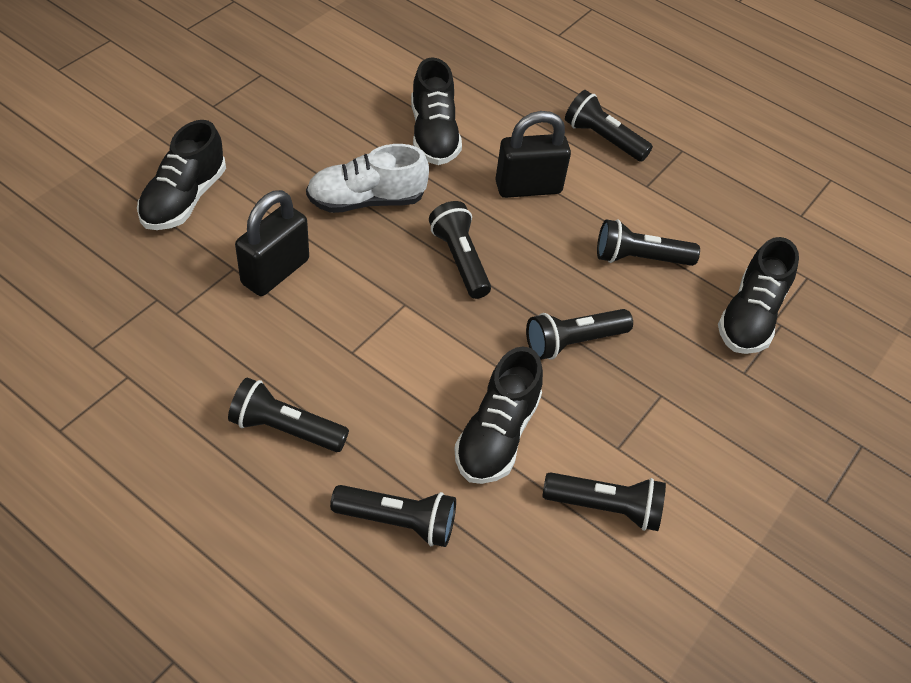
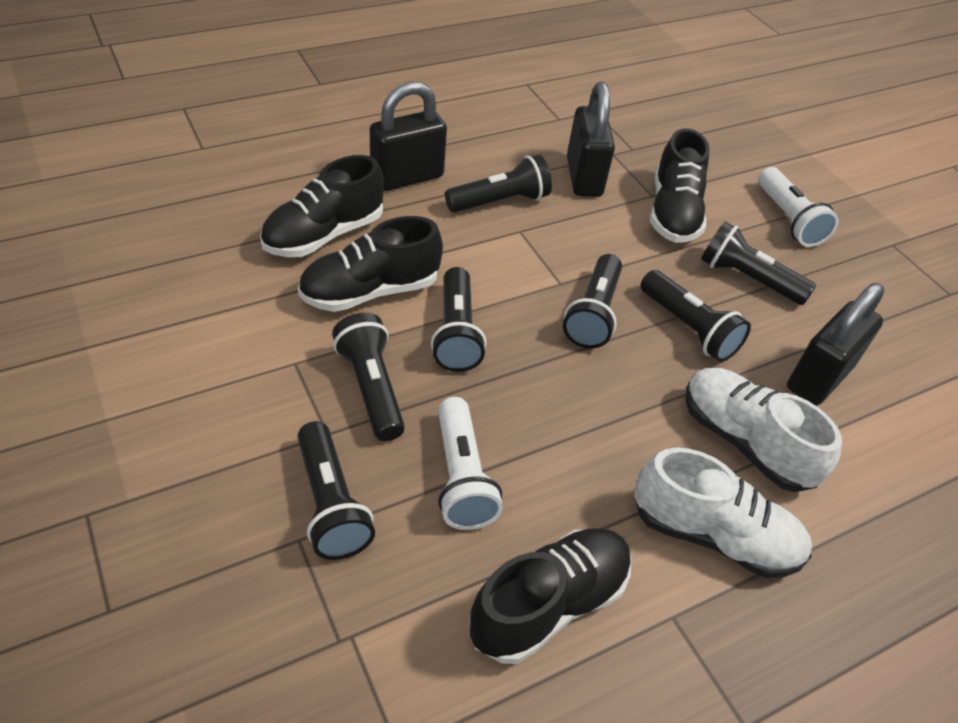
black padlock: [235,190,309,296] [495,111,571,198] = 2 -> [370,82,447,191] [567,82,615,197] [787,283,885,406] = 3
white flashlight: none = 0 -> [438,397,503,530] [758,167,839,247] = 2
white shoe: [306,144,429,213] = 1 -> [634,447,812,578] [685,368,842,492] = 2

